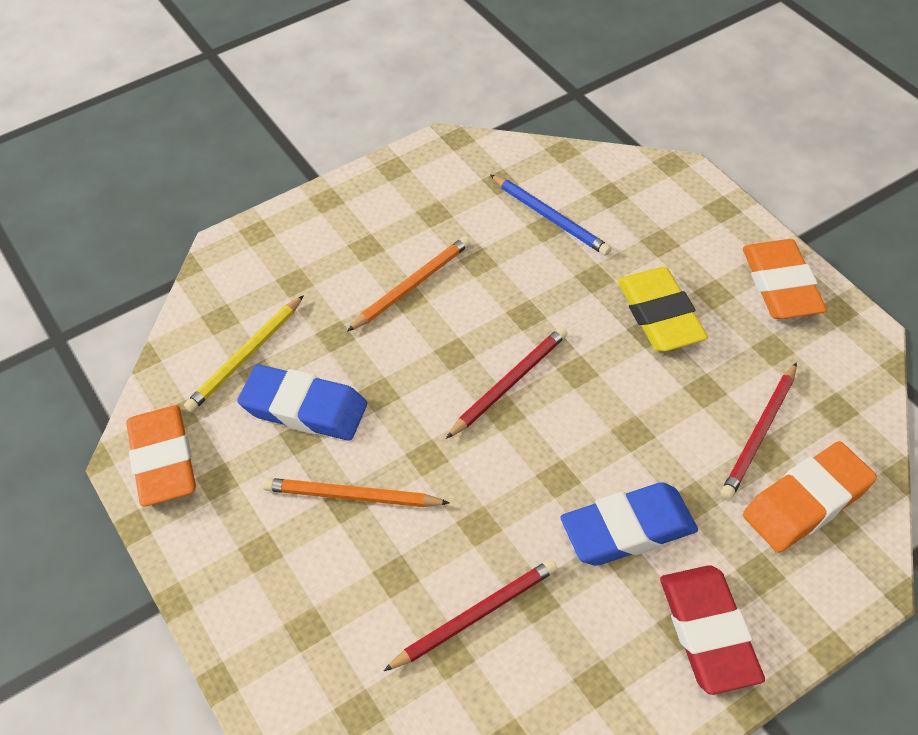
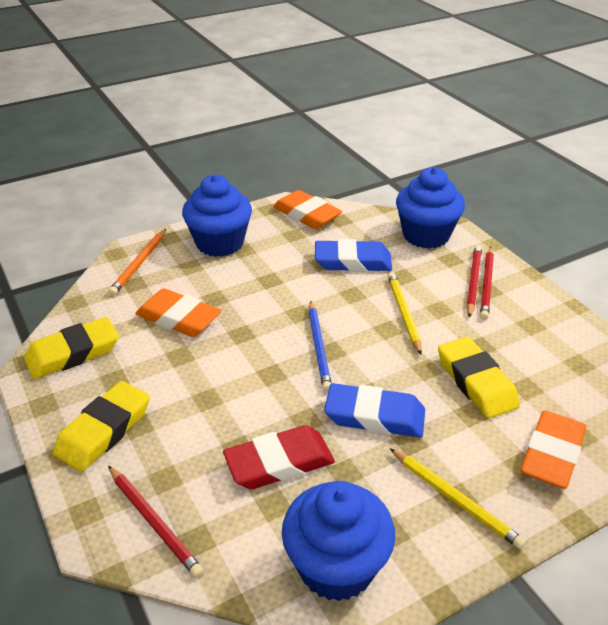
blue cupcake: none = 0 -> [182,175,252,257] [282,481,395,601] [396,167,465,249] = 3
orange pencil: [262,478,449,507] [347,236,471,332] = 2 -> [108,229,166,295] = 1
yellow eraser: [617,267,708,351] = 1 -> [24,317,119,379] [53,381,150,472] [438,337,520,418] = 3
yellow pencil: [184,295,304,412] = 1 -> [388,272,422,354] [390,448,526,549] = 2

